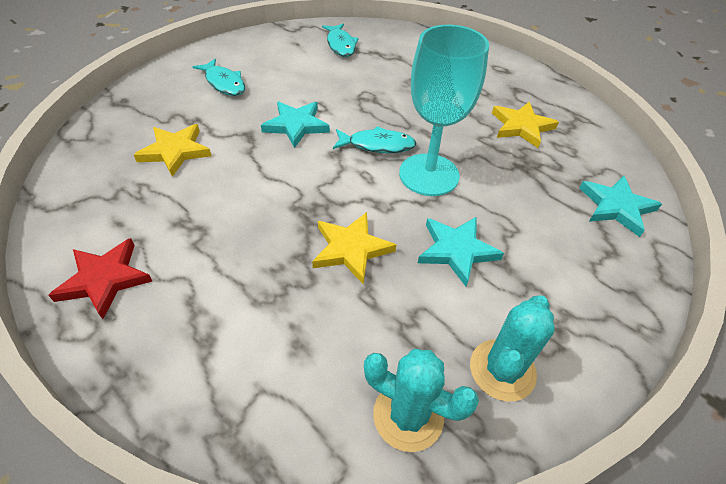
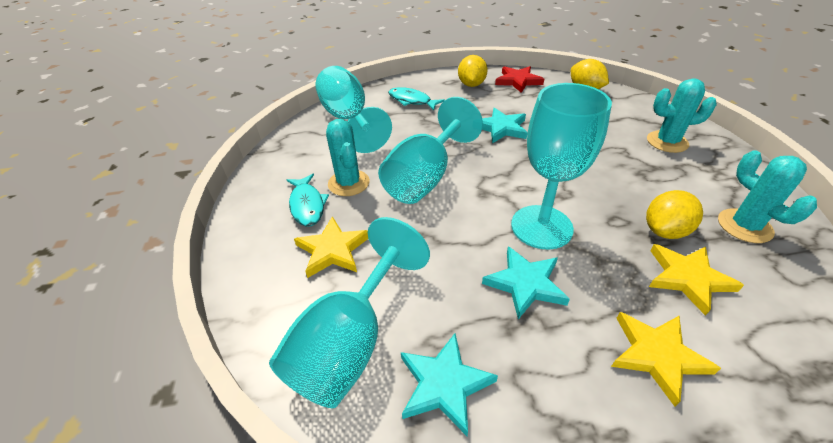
turquoise cactus: [364,349,479,452] [470,295,555,402] = 2 -> [326,119,370,196] [647,78,717,153] [718,150,817,243] = 3
turquoise fish: [193,59,245,96] [322,23,359,57] [333,126,417,153] = 3 -> [287,174,329,226] [388,87,445,111] = 2
turquoise goblet: [399,25,489,196] = 1 -> [269,217,430,408] [315,66,392,153] [378,97,483,204] [511,83,612,249] = 4
yellow lemon: none = 0 -> [458,55,488,87] [571,59,609,89] [646,190,703,239] = 3

